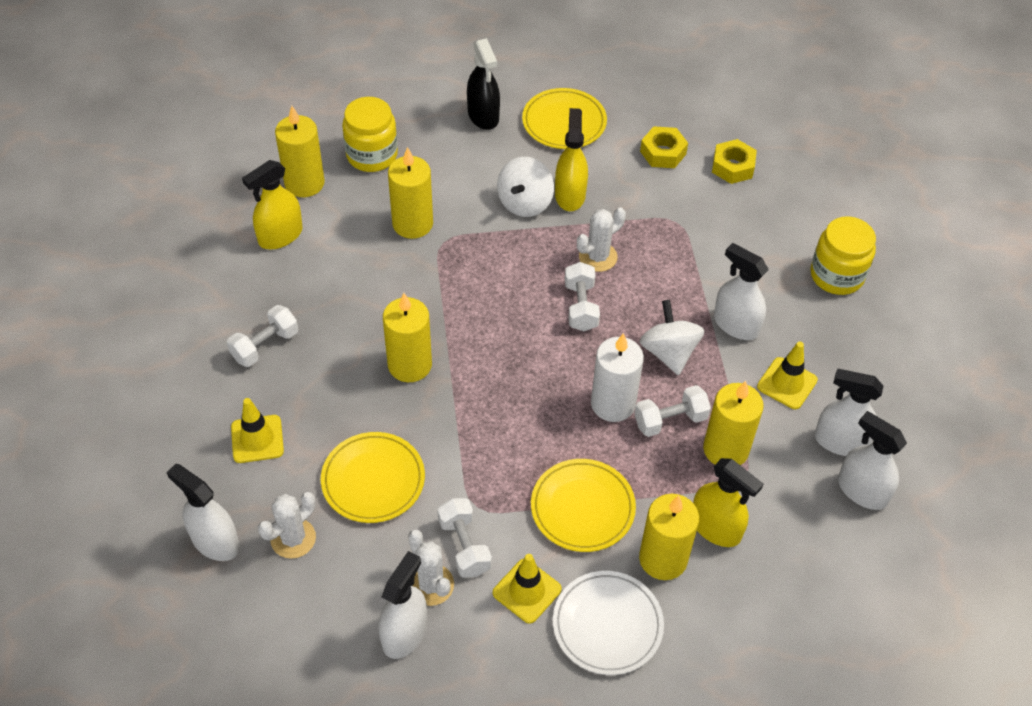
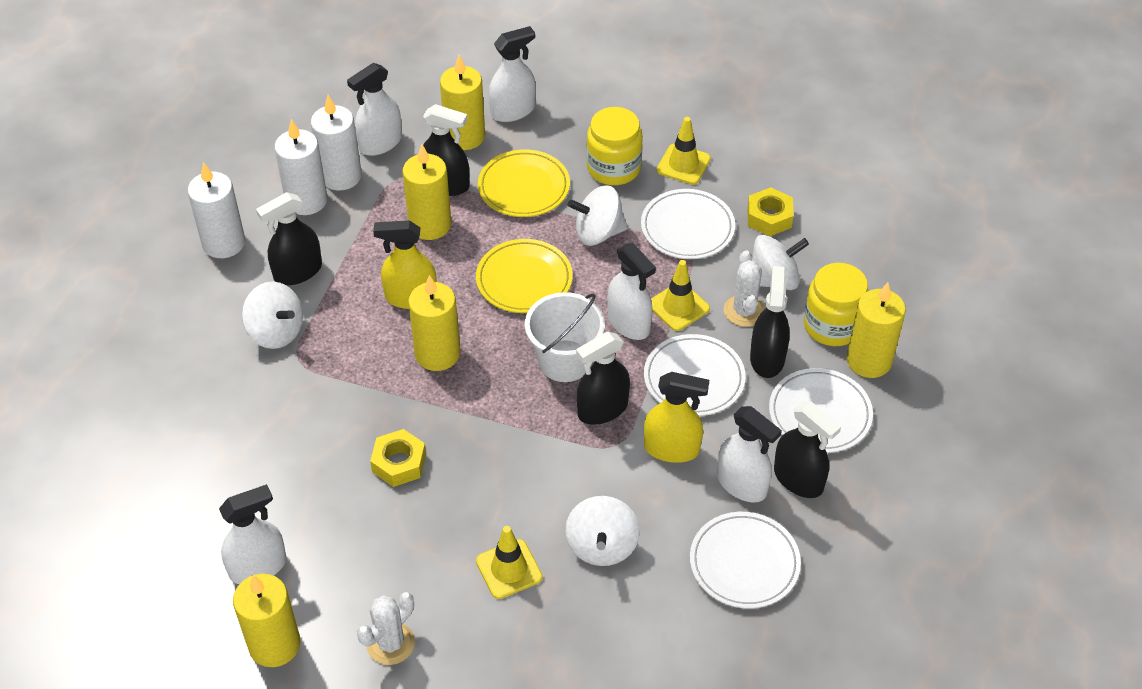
black spray bottle: [467,38,500,130] = 1 -> [256,192,322,285] [423,104,470,196] [576,332,630,425] [750,266,790,378] [774,401,841,498] = 5
white bucket: none = 0 -> [525,292,605,382] = 1
white cactus: [258,492,316,559] [408,530,454,606] [577,207,626,272] = 3 -> [357,592,415,665] [724,250,765,327] = 2
white candle: [591,333,644,422] = 1 -> [187,162,245,258] [274,119,328,215] [311,95,362,191] = 3
white dumbbell: [227,305,298,367] [437,498,492,578] [565,262,600,331] [634,385,711,437] = 4 -> none = 0
white plate: [553,571,664,675] = 1 -> [641,189,735,259] [644,334,746,416] [690,512,801,609] [769,368,873,453] = 4
white spinning top: [497,157,554,217] [640,300,705,375] = 2 -> [242,282,303,349] [565,496,640,566] [568,185,628,246] [752,235,809,290] = 4
yellow plate: [321,432,425,523] [522,88,607,149] [531,459,636,552] = 3 -> [476,239,573,313] [478,149,570,217] = 2
yellow spray bottle: [242,160,303,249] [555,108,588,211] [693,458,763,547] = 3 -> [373,220,437,309] [644,372,709,463] = 2

